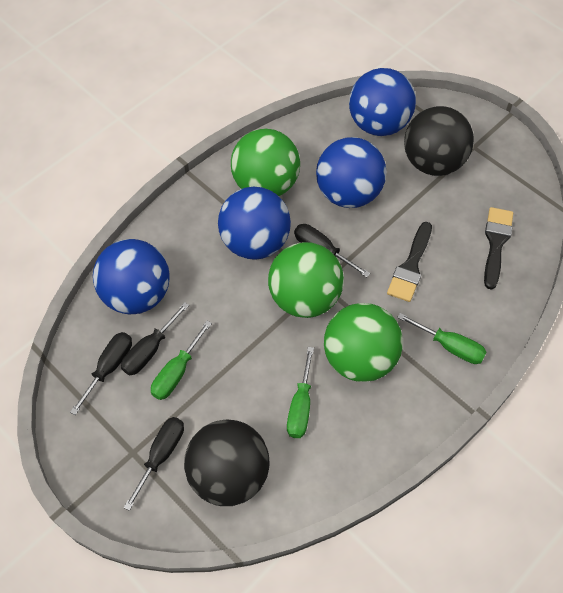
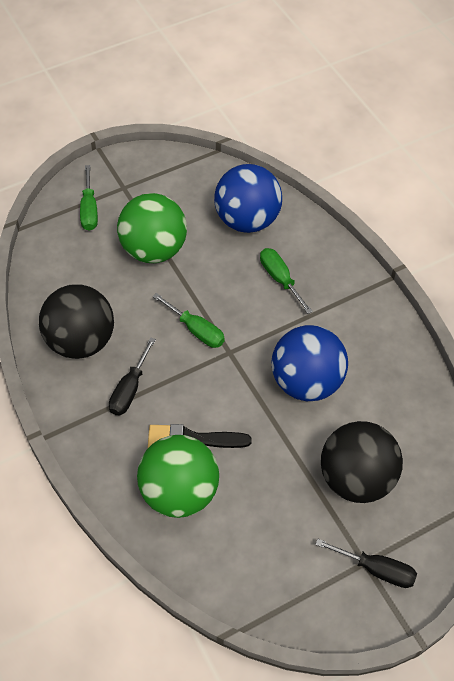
black brush: [387,222,432,302] [484,207,513,290] = 2 -> [148,424,252,448] = 1
black screwdriver: [70,332,132,415] [121,302,189,375] [123,417,184,511] [294,224,370,277] = 4 -> [109,337,156,415] [315,539,417,588] = 2
blue ball: [93,239,169,314] [218,187,291,260] [316,137,387,208] [349,68,416,136] = 4 -> [214,164,282,233] [272,325,348,401] = 2
green ball: [231,128,300,196] [268,242,344,318] [324,303,403,382] = 3 -> [117,193,187,263] [137,435,219,518] = 2

